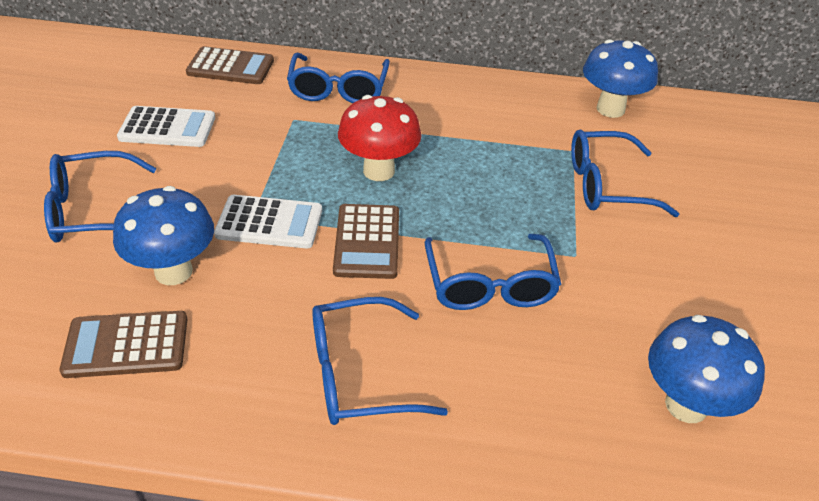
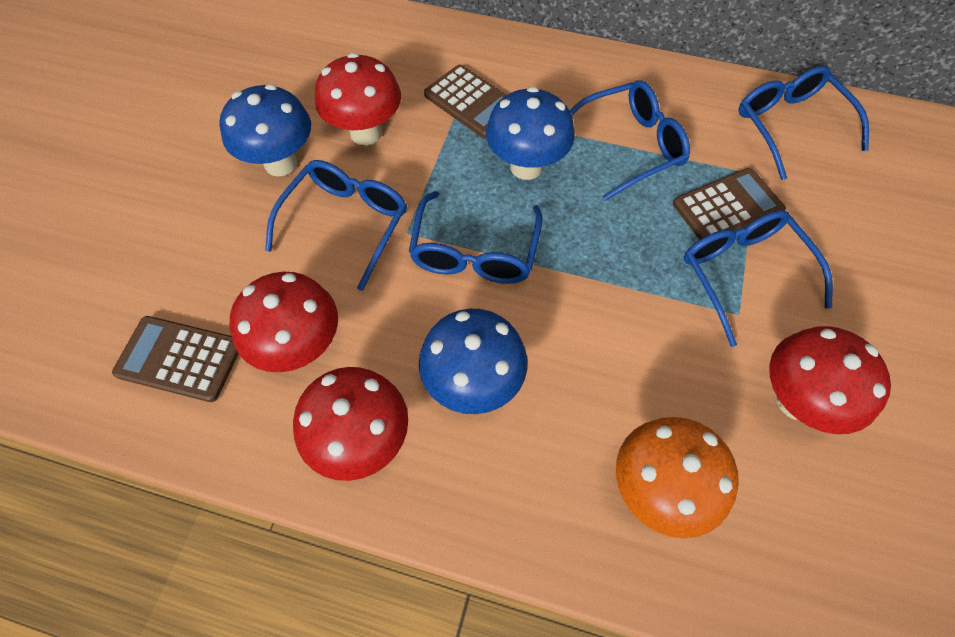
orange mushroom: none = 0 -> [616,417,739,538] = 1
red mushroom: [338,95,422,181] = 1 -> [230,272,338,372] [293,367,408,481] [315,53,401,145] [769,326,891,434] = 4
white calculator: [117,106,215,147] [214,195,322,249] = 2 -> none = 0

